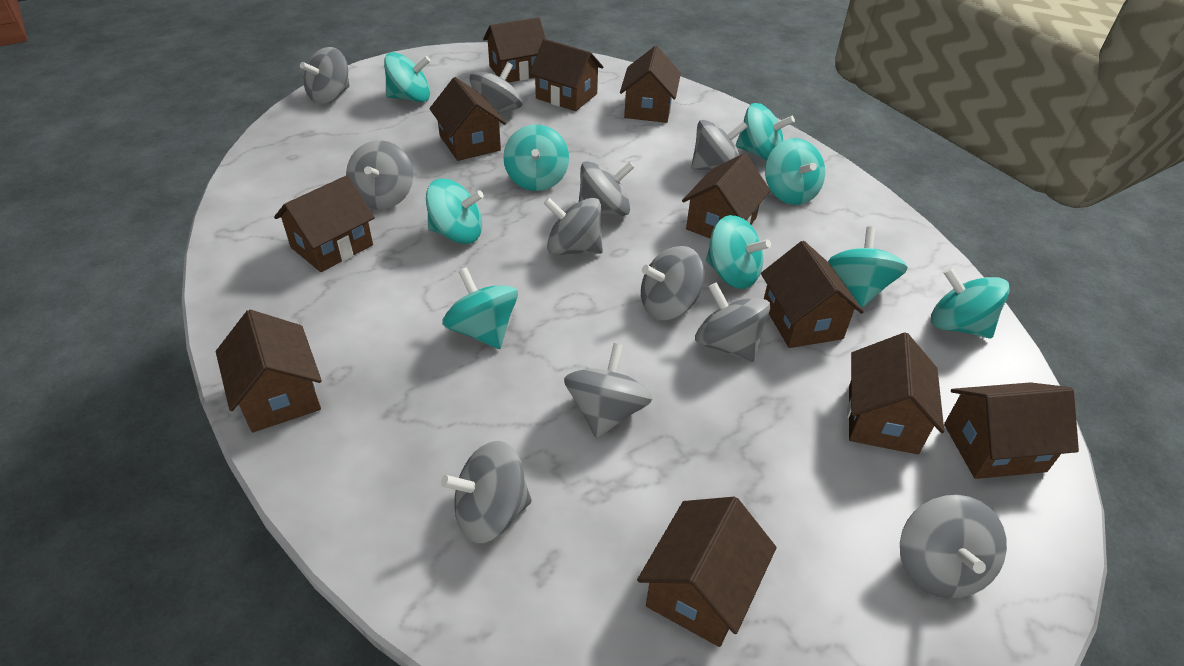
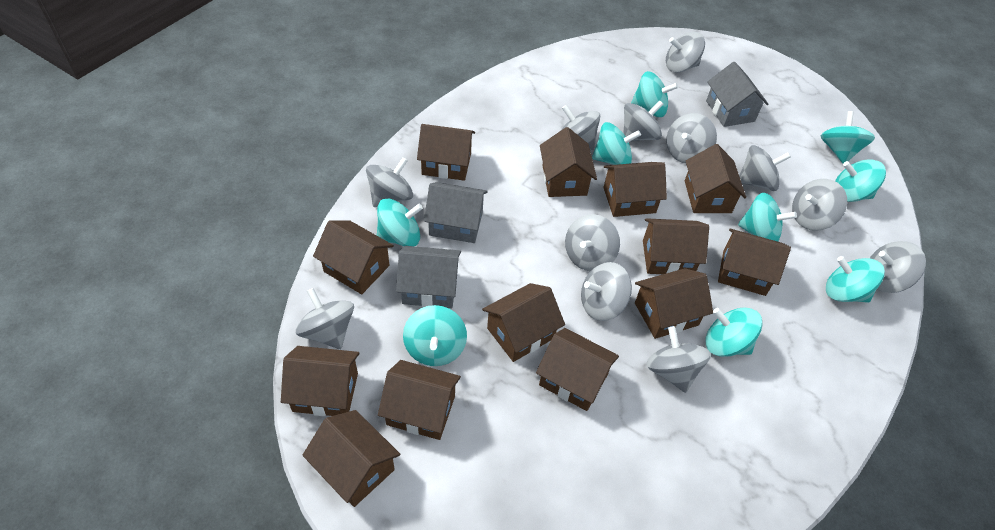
brown house: [216,310,322,433] [274,175,375,272] [429,77,506,161] [483,17,546,83] [529,39,603,111] [620,46,681,123] [637,497,777,647] [682,153,770,239] [761,241,864,348] [847,332,944,454] [944,382,1079,479] = 11 -> [281,346,360,416] [303,410,400,507] [313,221,394,294] [378,360,461,440] [417,124,475,181] [482,283,565,362] [536,328,619,411] [540,127,597,197] [603,162,667,217] [635,268,713,339] [643,218,709,274] [685,144,746,213] [718,229,791,296] = 13
grey house: none = 0 -> [396,246,461,309] [424,182,488,243] [706,61,769,127] = 3
grey spinning top: [300,47,350,104] [346,140,413,209] [441,441,532,543] [470,62,522,114] [543,198,603,255] [564,343,652,439] [579,161,635,216] [641,246,704,320] [691,120,748,170] [695,282,770,362] [900,495,1007,599] = 11 -> [295,288,354,349] [366,157,413,207] [562,105,600,150] [565,214,620,271] [581,262,632,321] [623,100,663,142] [646,326,711,393] [666,32,705,73] [666,113,717,163] [739,145,791,191] [792,179,847,231] [870,241,926,293] = 12

